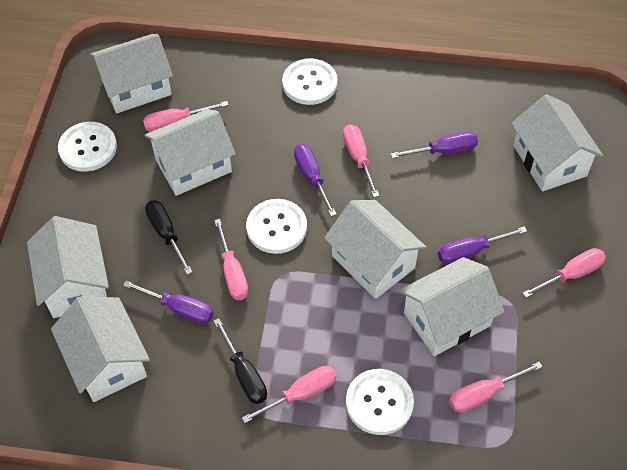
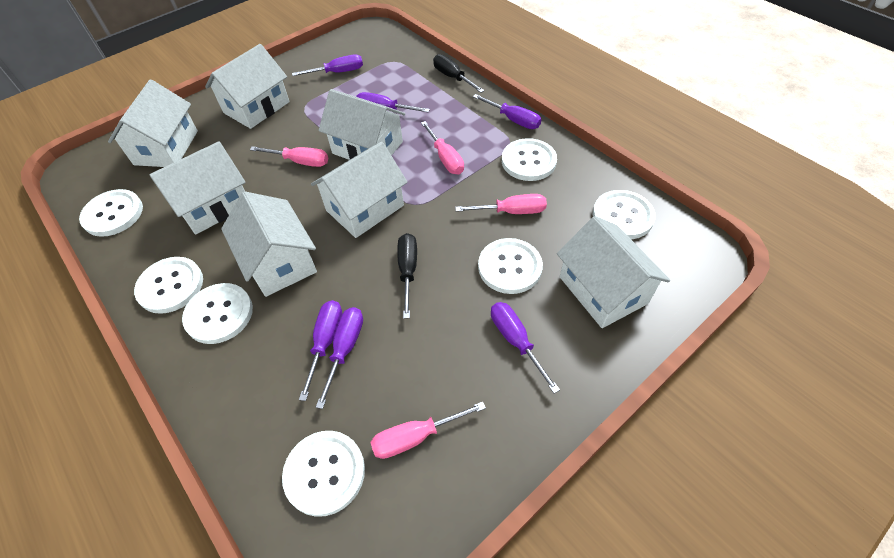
pink screwdriver: [143,101,228,132] [214,219,248,300] [242,366,336,423] [343,124,379,197] [449,362,543,412] [522,248,606,298] = 6 -> [250,146,328,167] [370,402,486,459] [421,121,464,174] [455,194,547,214] = 4
purple screwdriver: [123,281,213,324] [294,144,337,216] [391,131,478,158] [438,227,527,264] = 4 -> [292,54,363,76] [299,300,342,401] [316,307,363,409] [356,92,430,112] [473,94,541,129] [491,302,560,393] = 6
white button: [58,122,117,172] [246,199,307,254] [282,59,338,105] [346,369,414,435] = 4 -> [79,189,143,237] [134,257,203,314] [182,283,253,344] [282,431,365,517] [478,238,543,294] [502,138,557,181] [593,190,656,239] = 7

